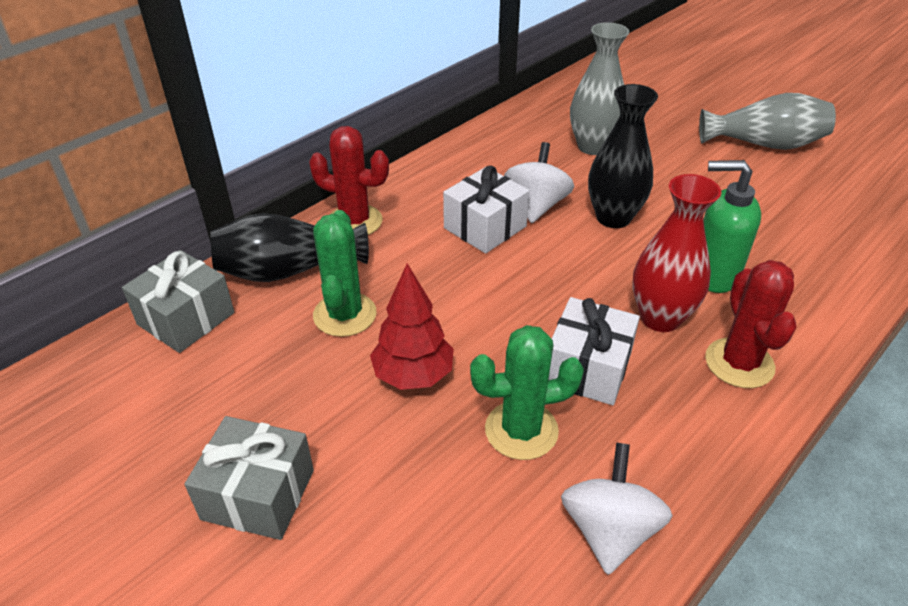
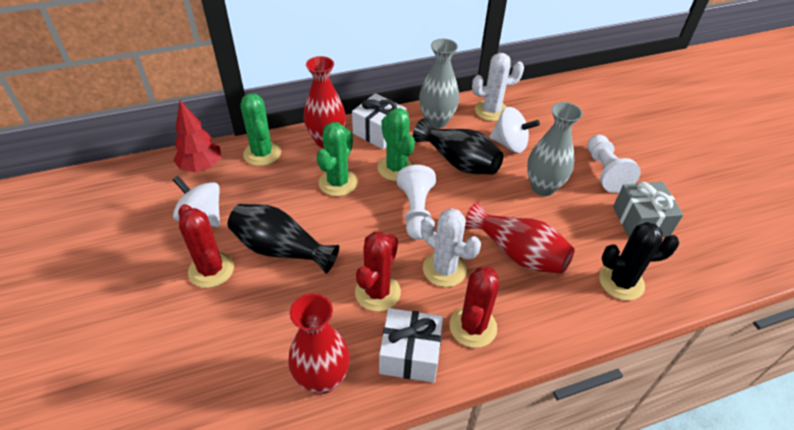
black cactus: none = 0 -> [599,222,679,301] = 1
green cactus: [313,210,377,337] [470,325,584,460] = 2 -> [240,93,281,166] [317,122,358,196] [378,108,415,181] = 3
green soap dispenser: [703,160,761,293] = 1 -> none = 0
grey gift: [122,250,234,353] [184,416,314,540] = 2 -> [613,182,683,238] = 1
red cactus: [309,126,389,235] [705,260,797,388] = 2 -> [178,204,234,288] [355,232,401,312] [449,267,499,348] = 3
red vase: [633,174,722,332] = 1 -> [288,293,350,394] [304,56,346,148] [465,202,575,274] = 3
white cactus: none = 0 -> [421,208,481,287] [472,53,524,121] = 2
white pawn: none = 0 -> [397,165,436,240] [587,135,641,193] = 2

